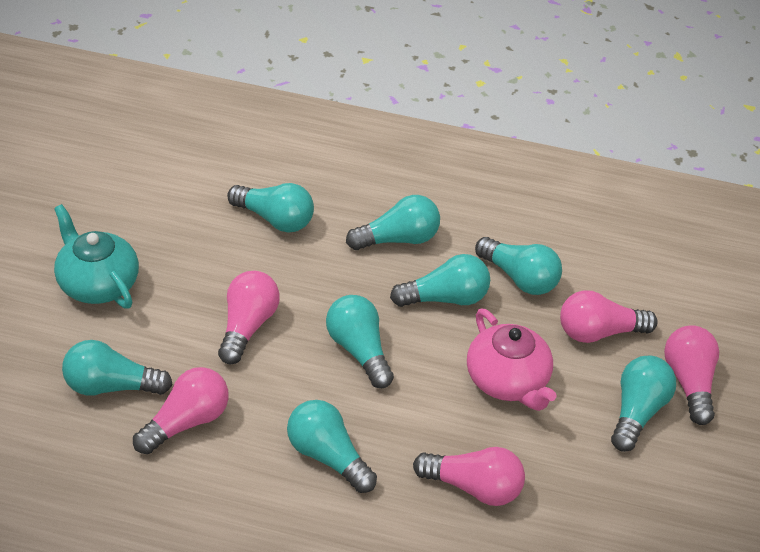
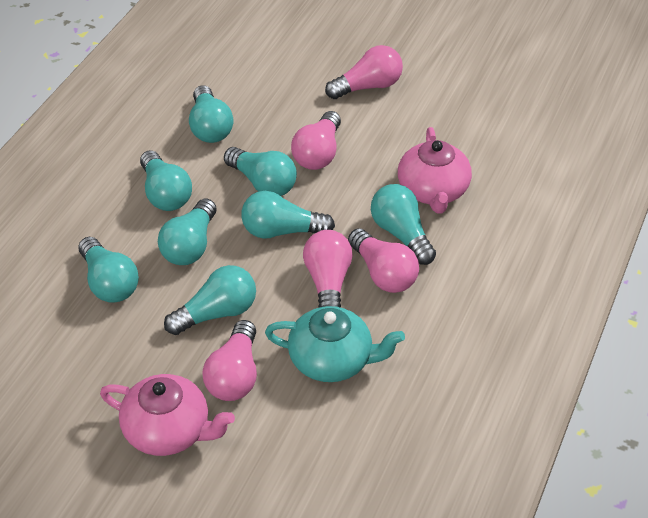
pink teapot: [467,309,557,411] = 1 -> [100,374,235,456] [398,127,472,213] = 2

